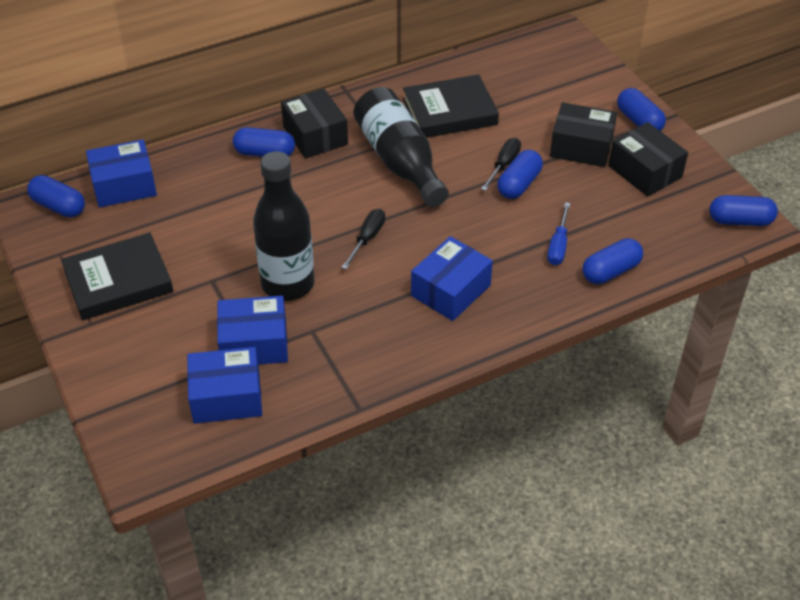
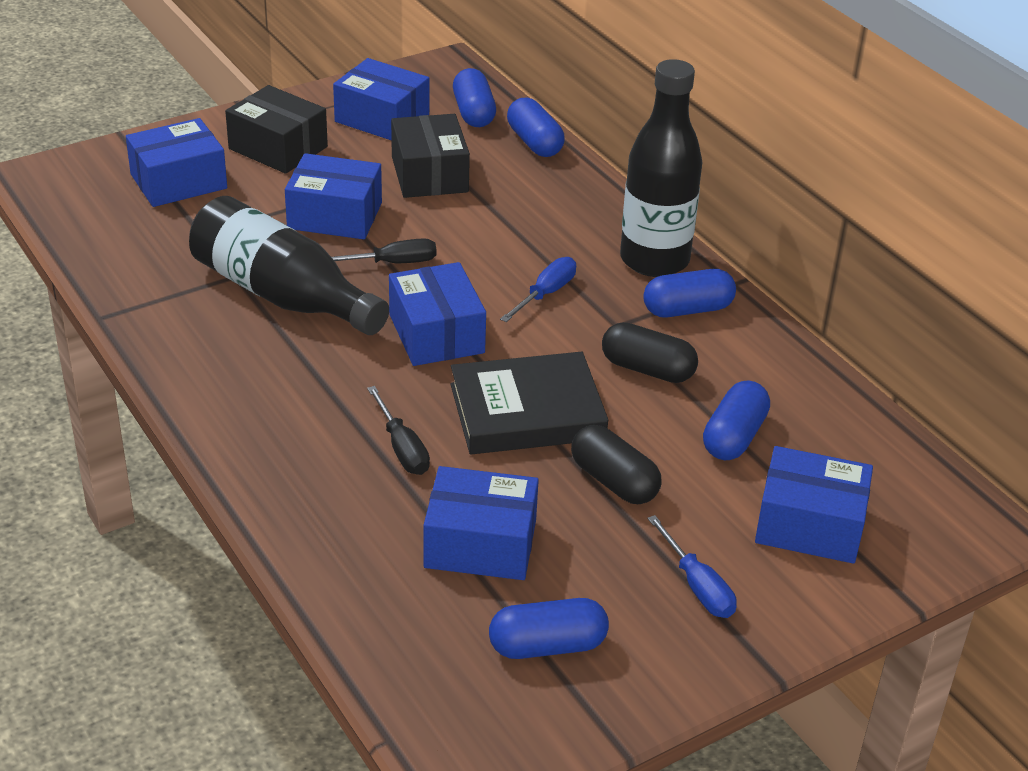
black book: [61,233,174,320] [403,74,499,138] = 2 -> [451,352,608,454] = 1
black box: [281,88,348,159] [550,102,617,167] [608,122,688,197] = 3 -> [225,85,328,174] [391,114,470,198] = 2
black capsule: none = 0 -> [571,425,661,504] [602,322,698,383] = 2
blue box: [86,139,157,207] [187,347,262,424] [217,296,288,365] [411,236,493,321] = 4 -> [126,118,227,207] [285,153,382,239] [333,58,429,141] [389,262,486,366] [423,466,539,580] [755,446,873,564] = 6
blue capsule: [27,175,85,217] [233,127,295,157] [497,150,543,199] [582,238,643,284] [617,88,666,131] [709,195,778,226] = 6 -> [453,68,496,127] [489,598,609,659] [507,98,565,157] [643,269,736,317] [703,381,770,460] = 5
blue screwdriver: [547,202,570,265] = 1 -> [500,257,576,322] [647,515,737,618] = 2

